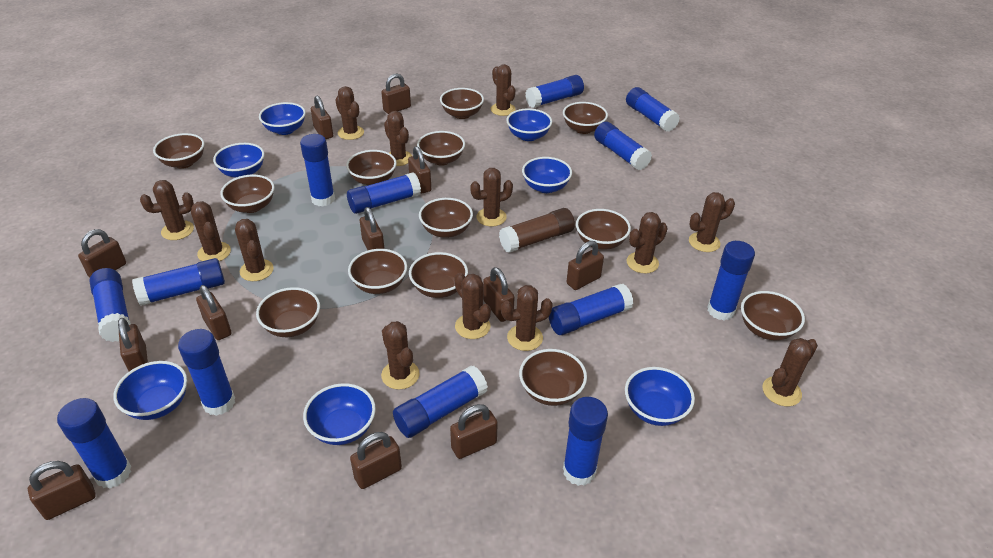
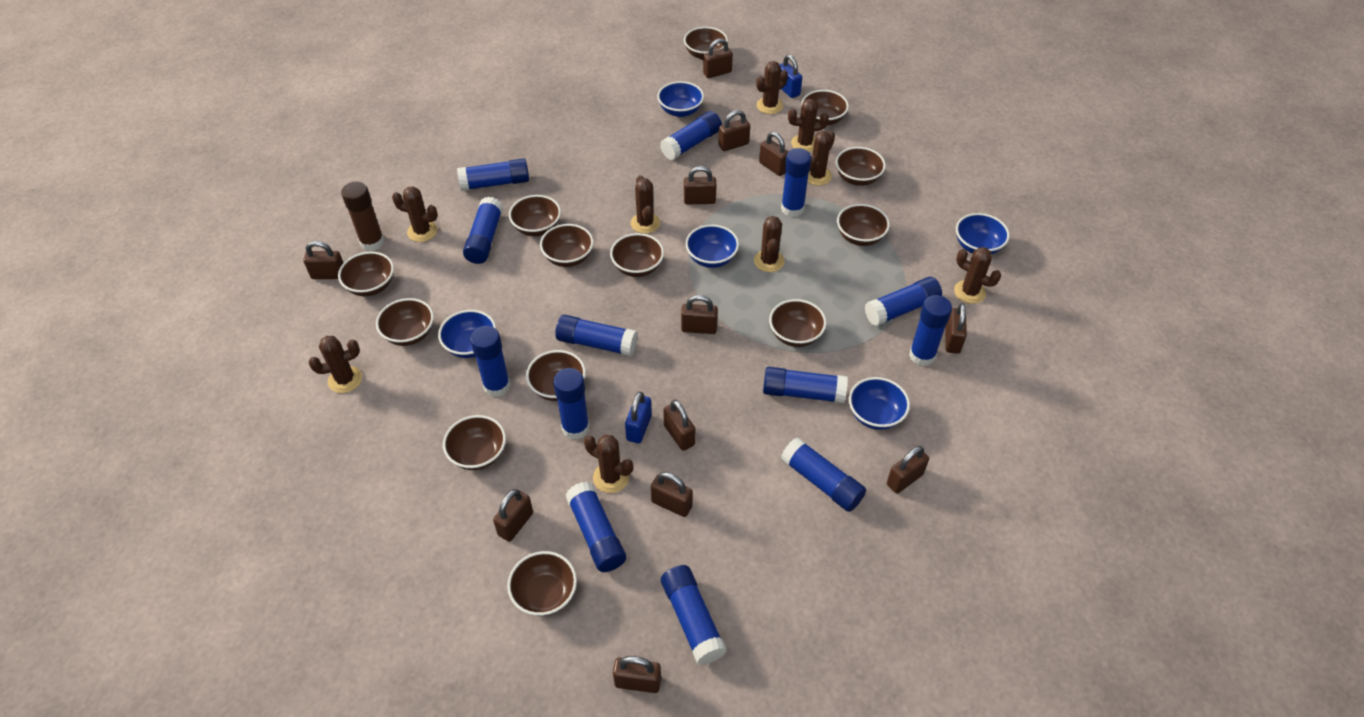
blue bowl: [113,361,187,420] [213,143,265,178] [259,102,306,135] [303,383,376,445] [506,108,552,141] [522,157,572,193] [625,367,695,426] = 7 -> [438,310,496,358] [657,81,704,117] [685,225,739,268] [849,377,910,430] [956,213,1010,254] = 5
blue padlock: none = 0 -> [625,392,652,443] [779,55,802,98] = 2
brown cactus: [140,180,194,240] [191,201,231,261] [235,219,274,281] [335,86,364,140] [381,321,419,390] [384,111,412,166] [455,273,491,339] [470,168,513,226] [491,64,516,116] [501,285,553,351] [627,212,668,273] [689,192,735,252] [763,338,818,406] = 13 -> [309,336,362,393] [392,186,438,242] [584,435,633,493] [631,175,660,234] [754,216,785,272] [756,61,788,114] [788,99,829,152] [807,131,835,186] [954,247,1001,304] = 9

